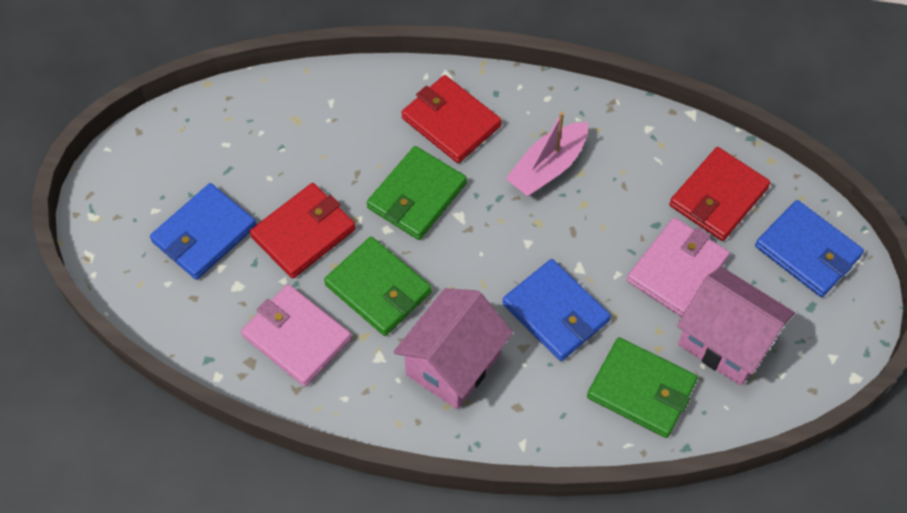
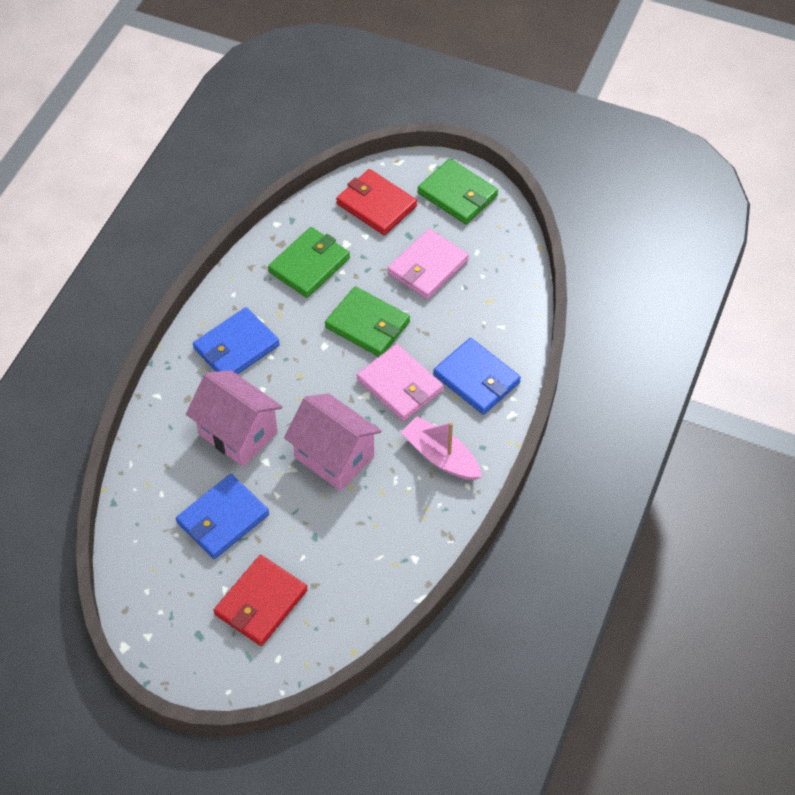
red wallet: [250,183,356,279] [401,75,502,163] [669,147,771,241] = 3 -> [214,555,308,646] [336,169,417,235] = 2

